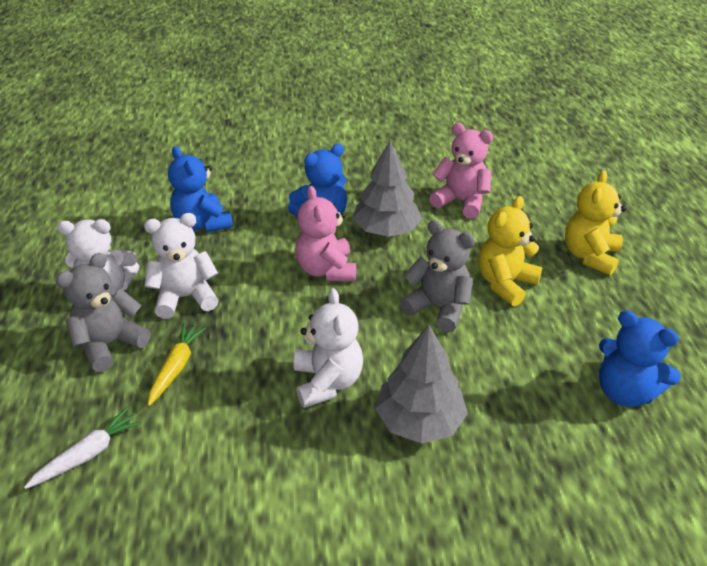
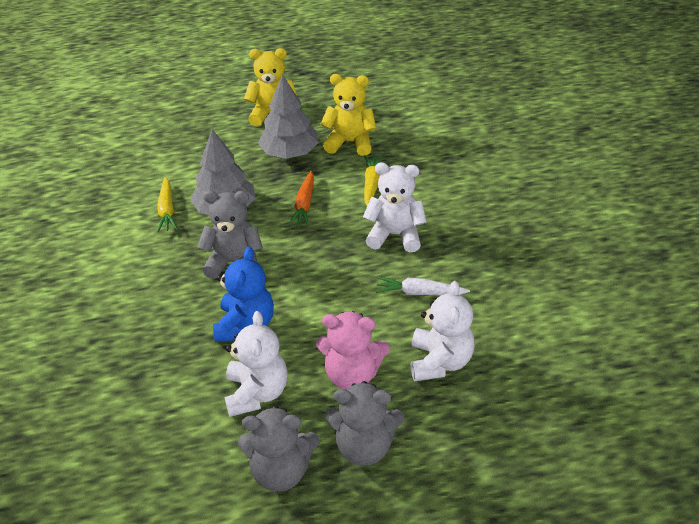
blue teddy bear: [168,146,233,232] [288,144,347,216] [599,311,681,407] = 3 -> [213,247,274,342] = 1
grey teddy bear: [55,253,150,372] [400,220,475,333] = 2 -> [197,190,263,279] [238,405,319,492] [325,381,404,466] = 3
orange carrot: none = 0 -> [289,171,314,226] = 1
pink teddy bear: [295,186,356,281] [430,123,493,219] = 2 -> [316,311,390,390] = 1
yellow carrot: [148,323,206,406] = 1 -> [157,177,178,232] [364,155,383,206] = 2

